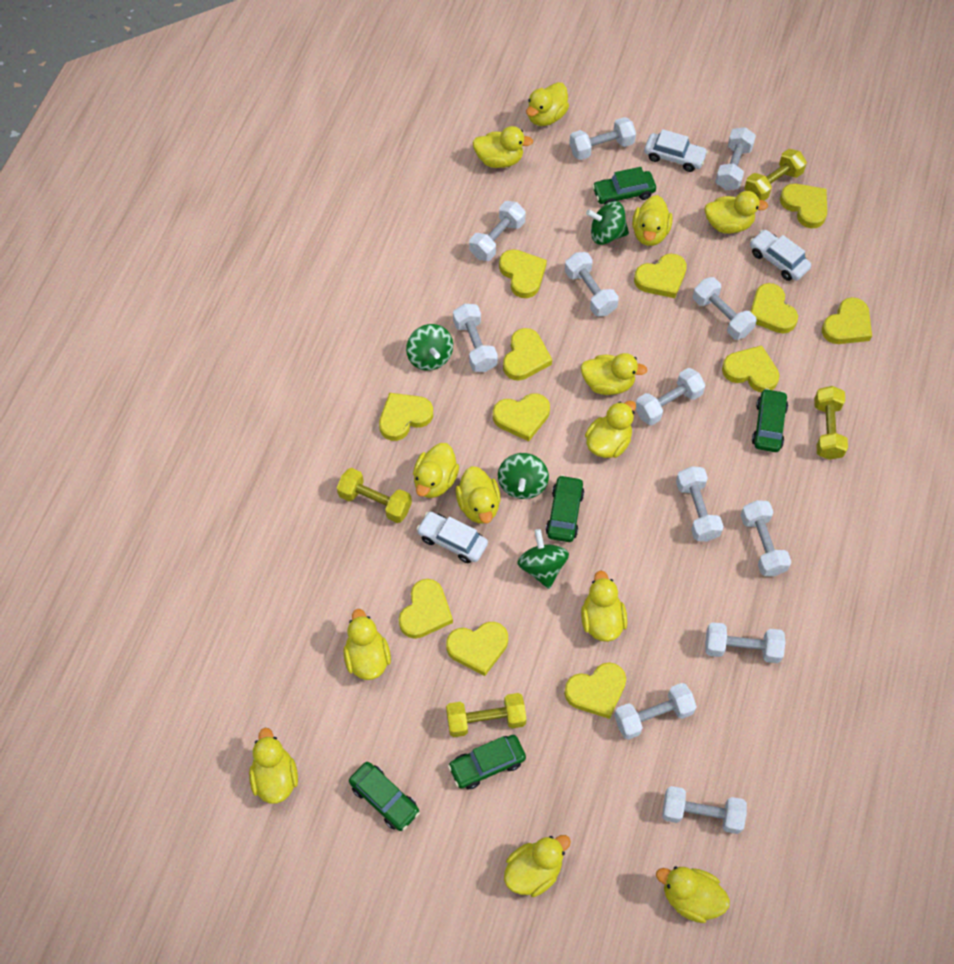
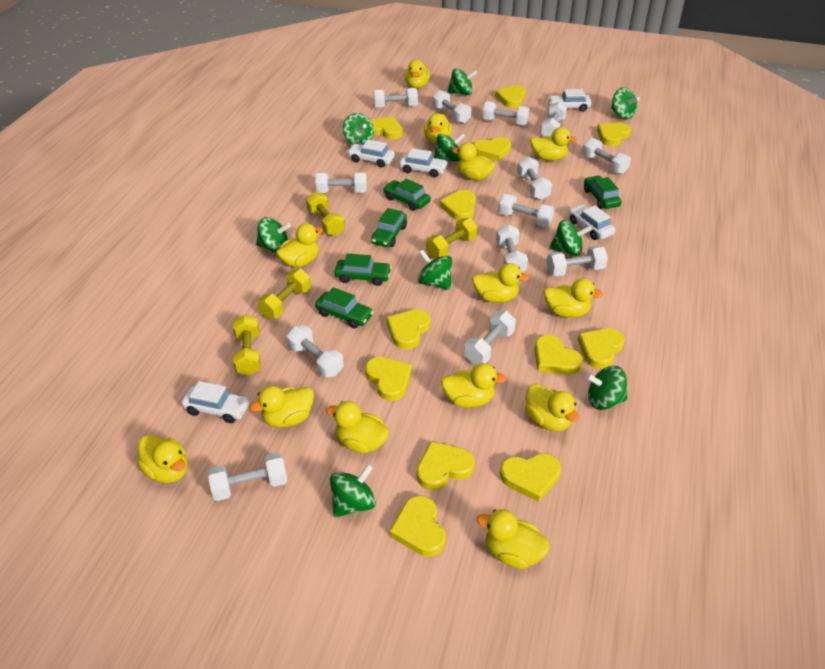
green spinning top: [406,324,453,371] [498,453,549,499] [517,529,569,589] [586,201,629,245] = 4 -> [256,217,291,253] [330,464,376,518] [343,113,374,145] [418,250,452,290] [434,133,465,162] [447,68,477,95] [549,220,592,256] [586,366,628,410] [611,87,640,119] = 9
white car: [416,511,488,563] [644,129,708,172] [750,229,811,281] = 3 -> [181,381,250,423] [347,140,395,167] [399,148,448,177] [548,89,592,112] [569,204,615,240] = 5
white dumbbell: [453,304,498,372] [469,201,526,261] [565,252,619,316] [569,117,636,160] [614,683,697,740] [636,368,705,425] [662,786,747,834] [676,466,724,541] [693,277,757,340] [705,622,785,663] [715,127,756,190] [740,500,791,576] = 12 -> [208,452,288,501] [286,325,344,377] [315,172,367,193] [373,88,418,108] [432,90,471,124] [464,311,516,364] [482,101,530,126] [496,224,528,273] [498,194,554,227] [517,157,552,200] [540,102,567,137] [546,245,608,276] [582,138,631,174] = 13

